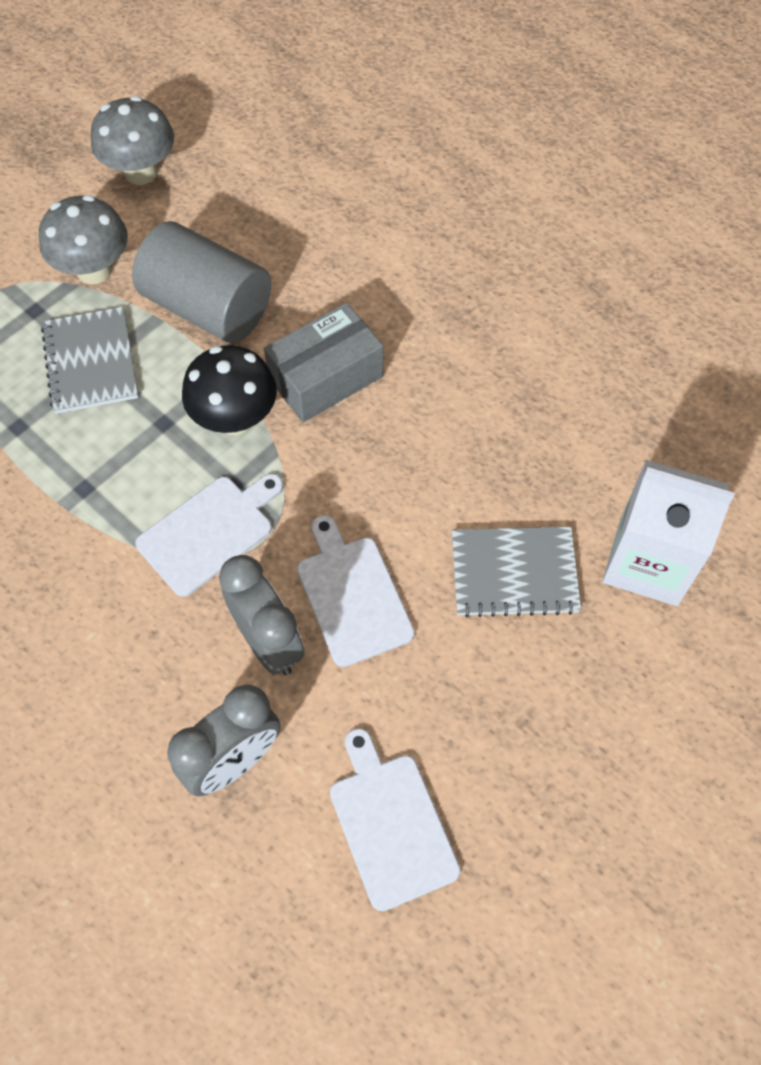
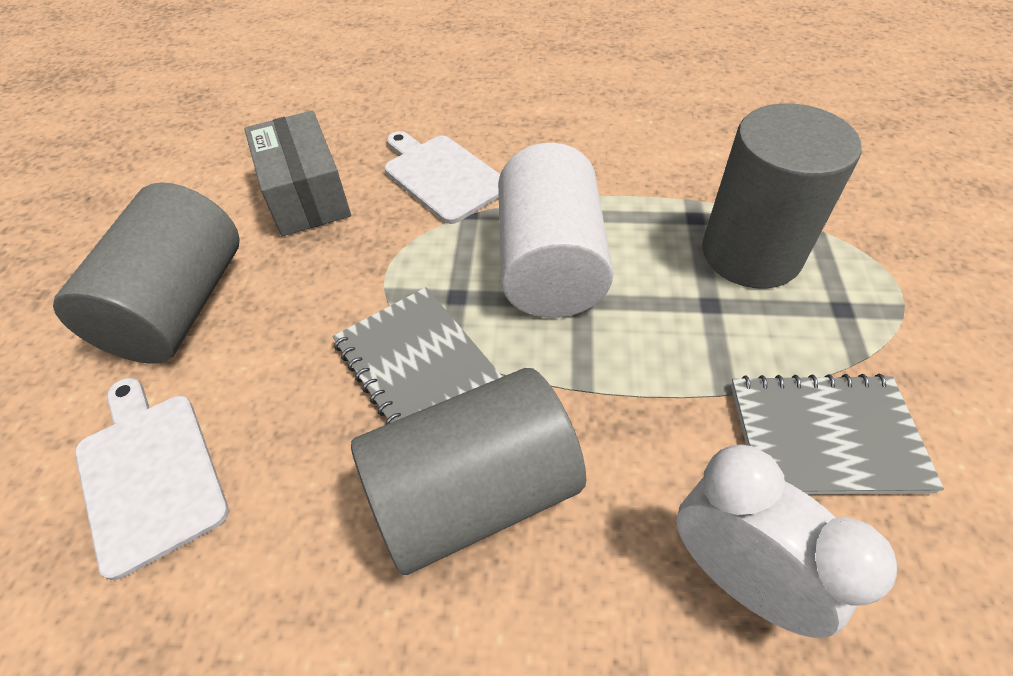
black mushroom: [182,345,277,435] = 1 -> none = 0
grey clock: [167,685,280,796] [219,555,305,675] = 2 -> none = 0
grey cylinder: [132,221,271,343] = 1 -> [53,182,239,364] [351,368,586,575] [702,103,862,289] = 3
grey mushroom: [39,195,128,284] [91,96,174,185] = 2 -> none = 0
white carton: [603,460,735,606] = 1 -> none = 0
white clock: none = 0 -> [676,445,897,638] = 1
white cutting board: [135,474,283,597] [297,515,415,667] [330,728,461,911] = 3 -> [75,378,229,580] [385,131,500,224] = 2
white cylinder: none = 0 -> [498,143,613,318] = 1

